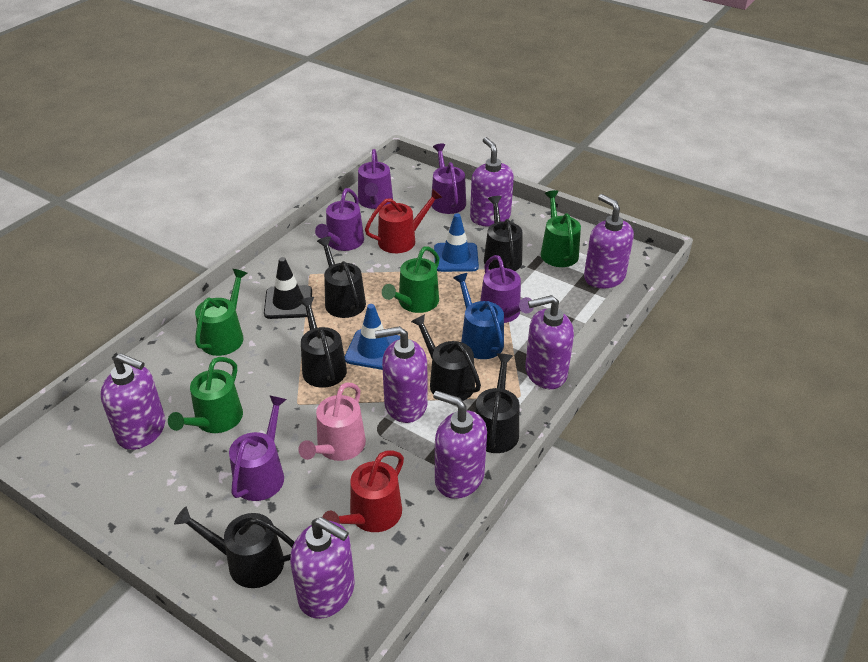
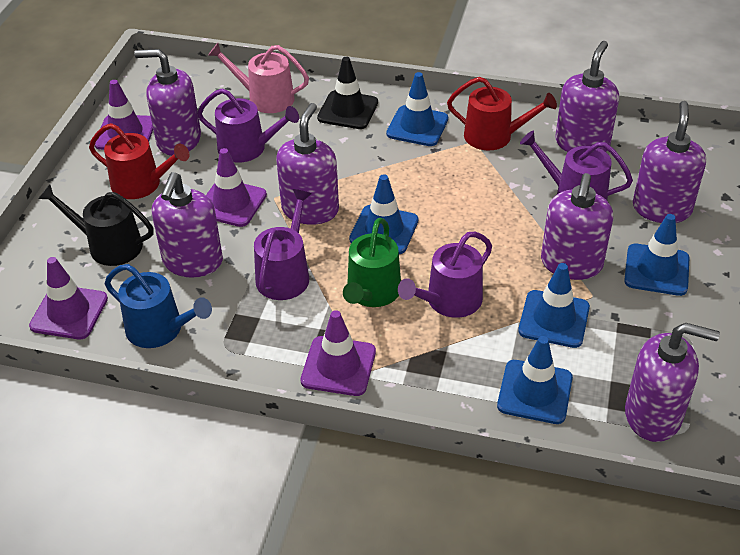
black watering can: [174,506,294,588] [299,297,347,388] [317,237,366,318] [411,314,481,401] [475,353,519,453] [484,196,523,271] = 6 -> [38,184,154,266] = 1
blue traffic cone: [345,304,400,370] [434,213,479,272] = 2 -> [349,174,418,254] [386,72,448,146] [497,336,573,424] [518,263,590,348] [624,214,690,296] = 5
green watering can: [168,357,243,433] [195,269,247,356] [382,246,440,313] [541,190,581,267] = 4 -> [343,218,401,307] = 1
purple traffic cone: none = 0 -> [29,257,108,339] [95,80,153,150] [206,148,267,227] [301,310,376,396] = 4
purple watering can: [229,395,287,501] [315,188,364,251] [358,149,393,209] [431,143,466,214] [480,255,534,323] = 5 -> [197,88,299,163] [254,189,311,300] [398,232,492,318] [520,131,633,200] = 4

